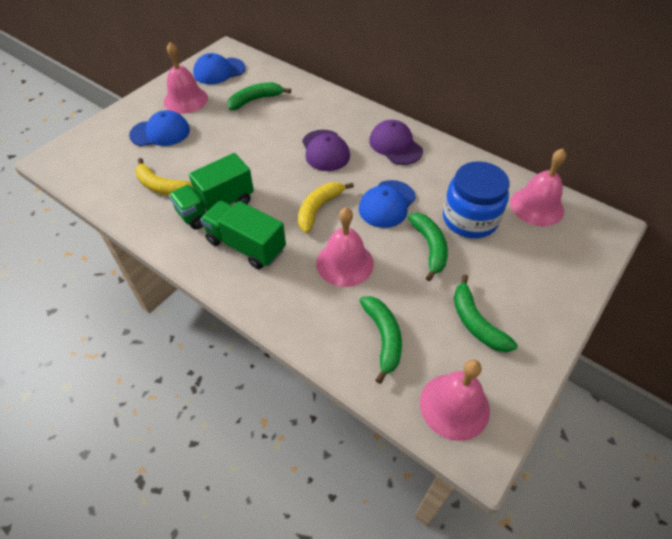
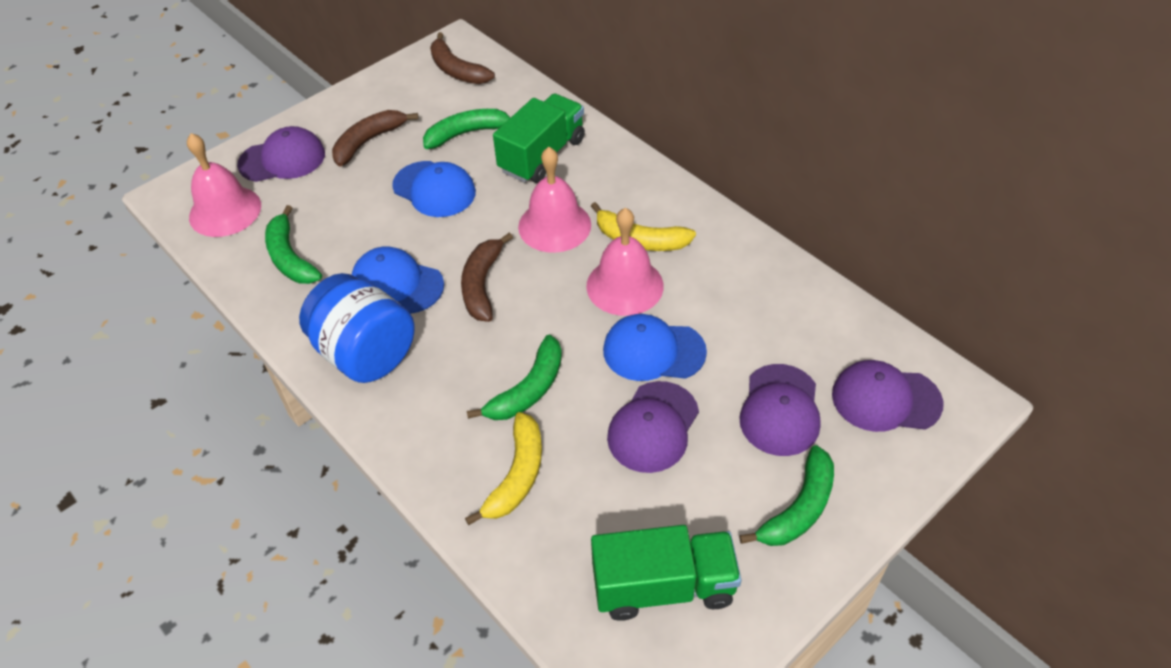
brown banana: none = 0 -> [332,110,419,166] [430,32,495,84] [461,232,513,322] = 3
pink bell: [164,42,208,114] [316,207,374,287] [420,359,490,441] [510,149,566,226] = 4 -> [187,133,261,237] [518,147,591,253] [586,208,664,316] = 3
purple cap: [302,130,350,171] [369,120,423,165] = 2 -> [237,126,325,182] [607,381,699,473] [739,364,821,456] [832,360,944,432] = 4

